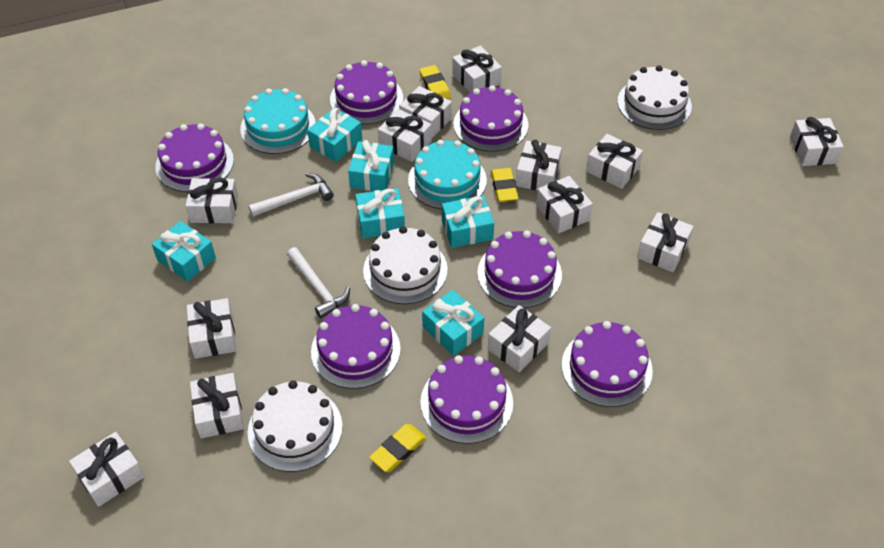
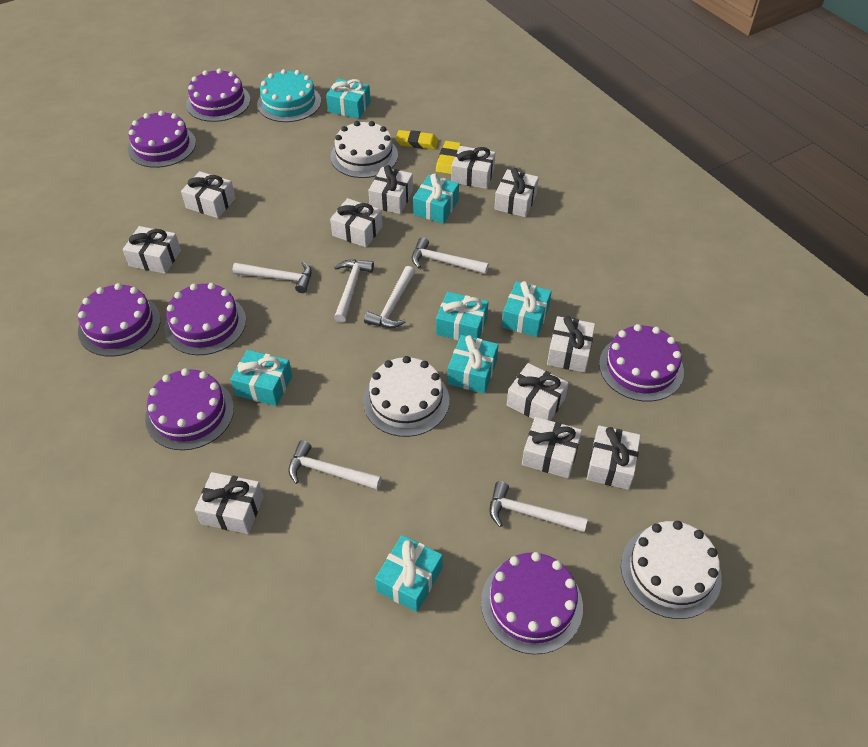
turquoise cake: [240,88,316,154] [408,140,487,209] = 2 -> [257,69,321,122] = 1
turquoise gift: [152,221,216,282] [307,108,362,162] [348,140,394,191] [356,188,405,238] [422,290,484,356] [442,196,494,248] = 6 -> [230,350,292,406] [326,78,371,119] [375,535,443,612] [413,173,459,224] [436,292,489,341] [447,335,498,394] [502,281,552,337] = 7
white gift: [69,432,145,507] [186,178,238,223] [187,298,236,359] [190,373,244,439] [378,109,432,162] [399,86,452,138] [452,46,502,93] [488,305,551,372] [516,140,562,191] [536,176,593,234] [586,134,643,189] [637,212,694,272] [790,117,844,166] = 13 -> [123,226,181,274] [181,171,236,218] [195,472,263,534] [330,198,382,248] [368,165,413,214] [451,146,495,189] [494,168,539,217] [507,363,569,421] [522,417,582,478] [547,316,595,373] [587,425,641,490] = 11
white hammer: [248,173,334,217] [287,247,350,318] = 2 -> [233,261,312,293] [288,440,382,490] [334,259,374,323] [364,266,415,328] [412,237,489,274] [490,481,588,532] = 6
yellow eraser: [369,424,427,472] [419,65,451,99] [491,168,519,202] = 3 -> [395,130,439,149] [436,141,461,174] = 2

